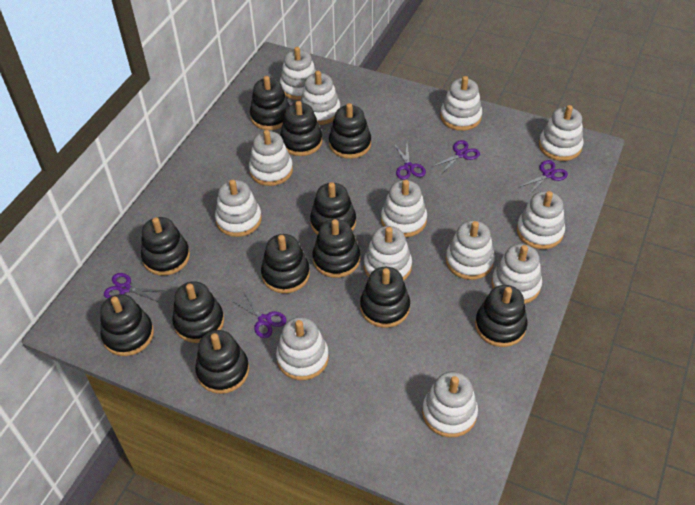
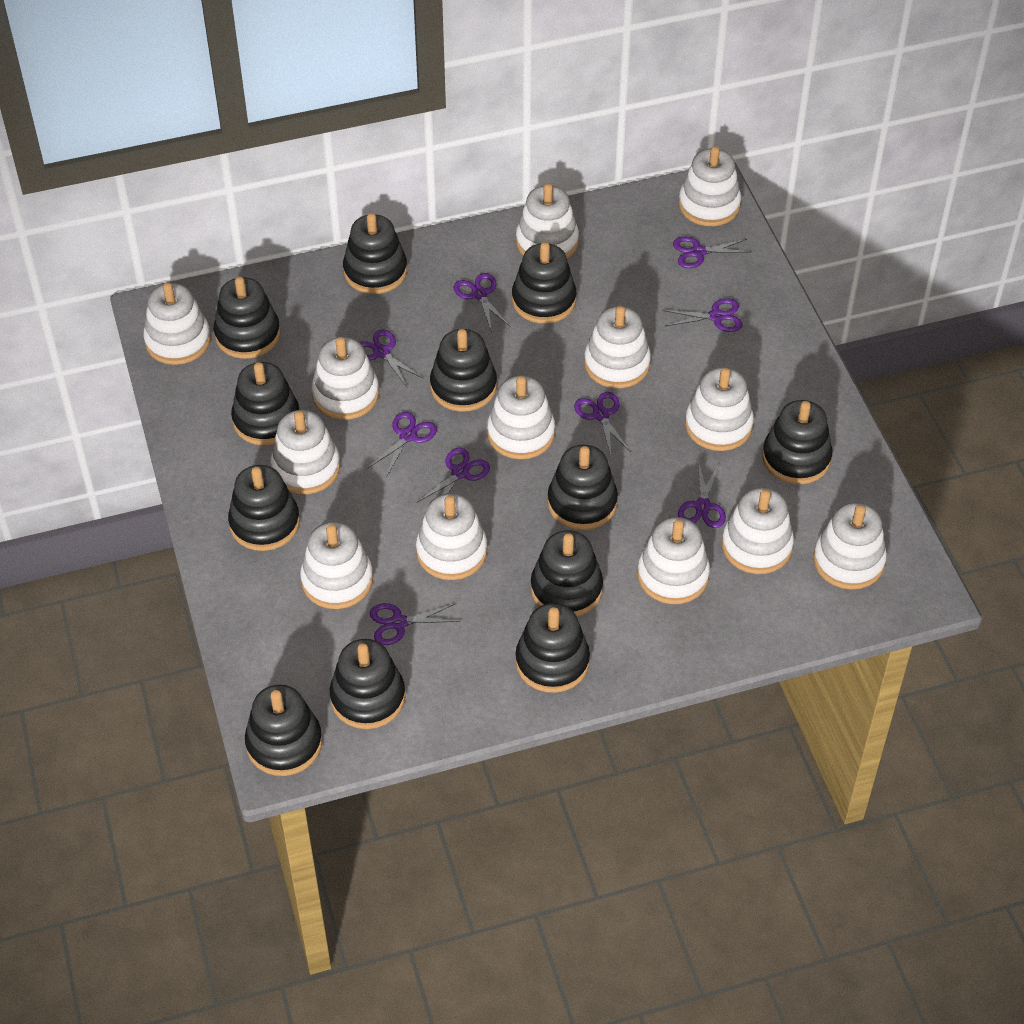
purple scissors: [104,273,165,302] [232,293,286,338] [395,144,426,180] [431,140,480,173] [519,160,568,195] = 5 -> [359,330,424,387] [368,412,437,477] [370,603,460,645] [417,448,490,502] [454,273,510,332] [574,392,631,455] [662,298,742,332] [673,237,752,268] [678,461,726,528] = 9

